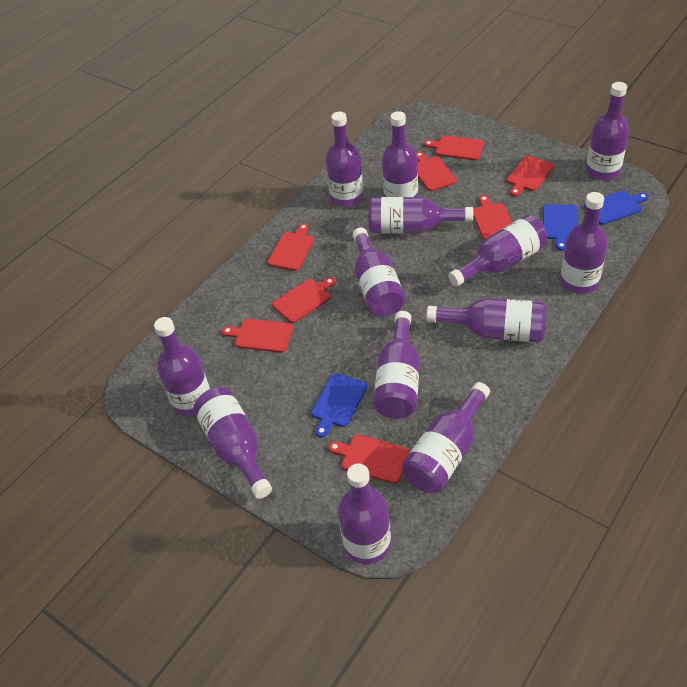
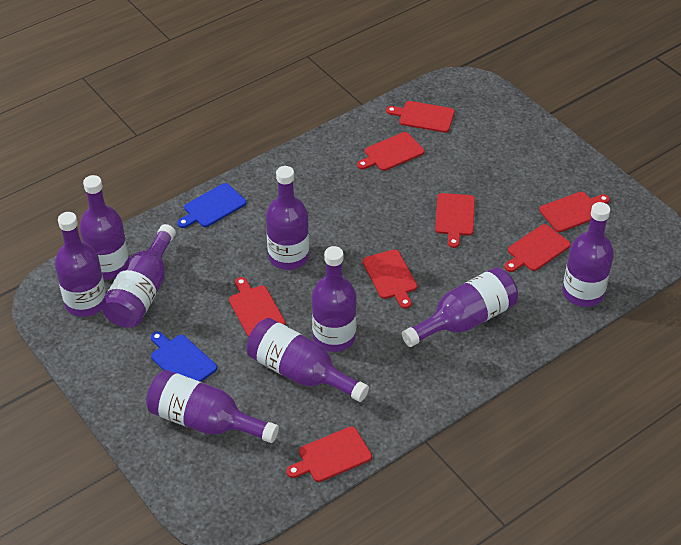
blue cutting board: [311,373,368,438] [543,204,578,251] [584,190,649,225] = 3 -> [151,331,217,382] [177,183,246,228] = 2
purple bottle: [154,317,210,416] [193,387,272,499] [326,112,364,207] [338,463,391,564] [353,227,406,317] [369,197,473,234] [373,311,420,419] [382,111,418,197] [402,382,490,493] [427,298,546,343] [448,215,547,286] [560,192,608,294] [586,82,629,180] = 13 -> [55,212,106,317] [79,175,129,280] [101,224,176,328] [146,370,279,443] [247,318,369,402] [266,166,309,270] [312,246,357,352] [402,267,518,347] [562,202,614,307] = 9

